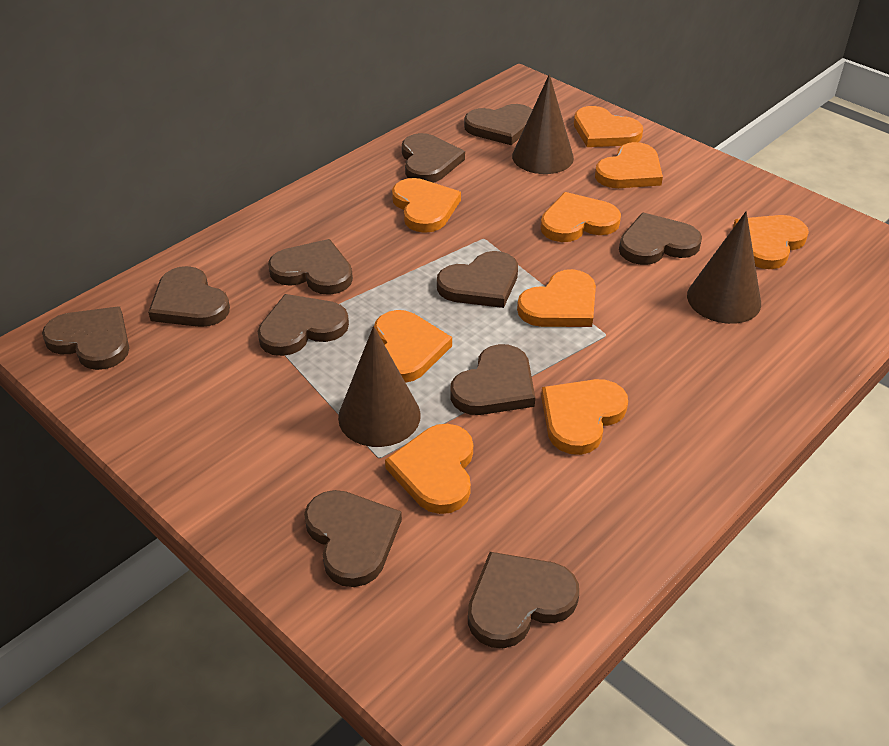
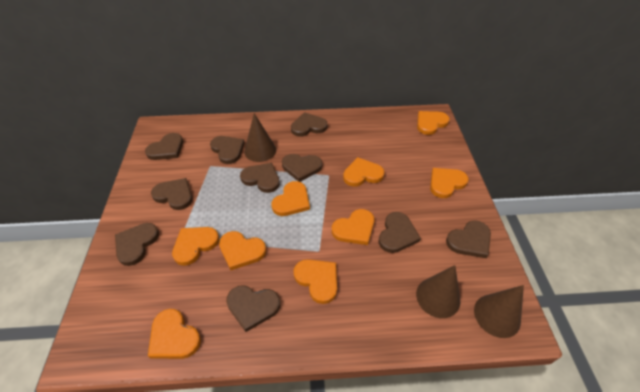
brown heart: [42,307,129,370] [148,266,230,327] [257,294,349,356] [268,239,353,295] [304,490,402,587] [402,133,465,183] [437,251,518,308] [450,344,535,415] [464,104,532,145] [468,552,579,648] [619,213,702,265] = 11 -> [115,223,159,266] [145,133,183,160] [151,178,193,210] [210,136,245,164] [226,285,280,332] [240,163,280,193] [282,154,322,182] [291,112,327,137] [378,212,421,253] [446,220,491,258] = 10

